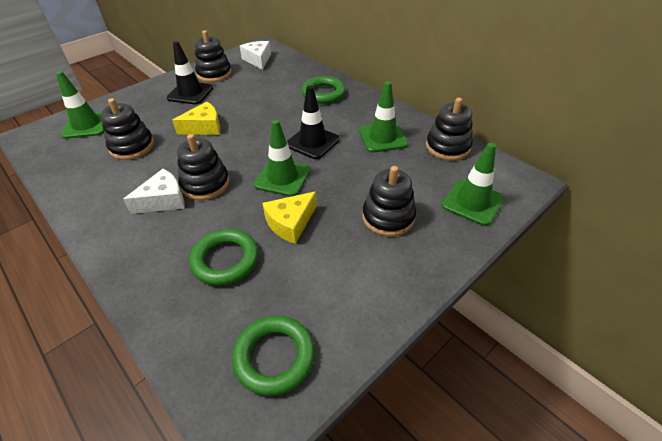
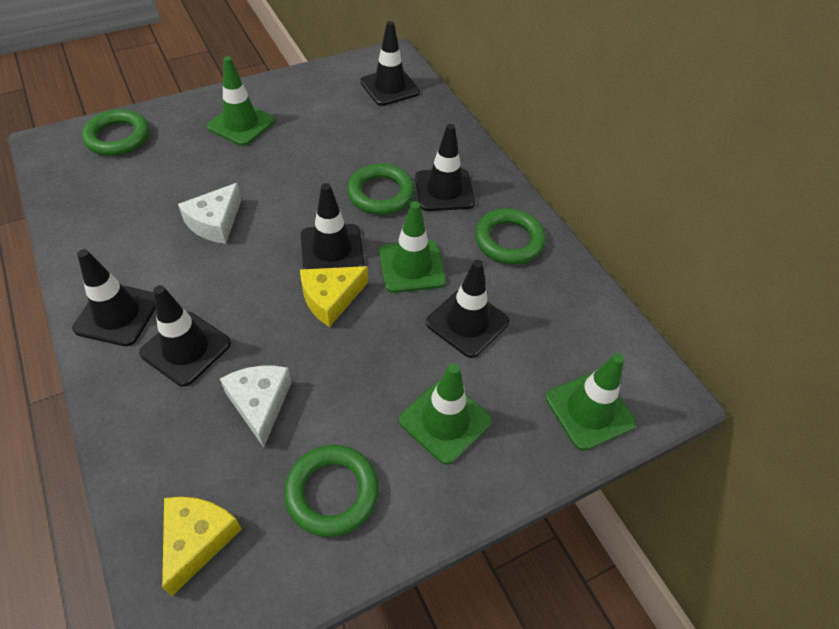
black stacking toy: [100,98,154,160] [177,134,230,200] [195,30,232,82] [362,166,416,237] [426,98,473,160] = 5 -> none = 0
black traffic cone: [167,41,213,104] [287,86,340,159] = 2 -> [72,249,156,346] [139,285,231,387] [301,183,364,269] [360,21,420,106] [415,124,475,211] [426,259,509,358] = 6
green ring: [189,229,258,286] [232,315,315,396] [301,76,346,104] = 3 -> [82,109,150,156] [284,445,379,537] [347,163,415,215] [475,208,546,264] = 4

